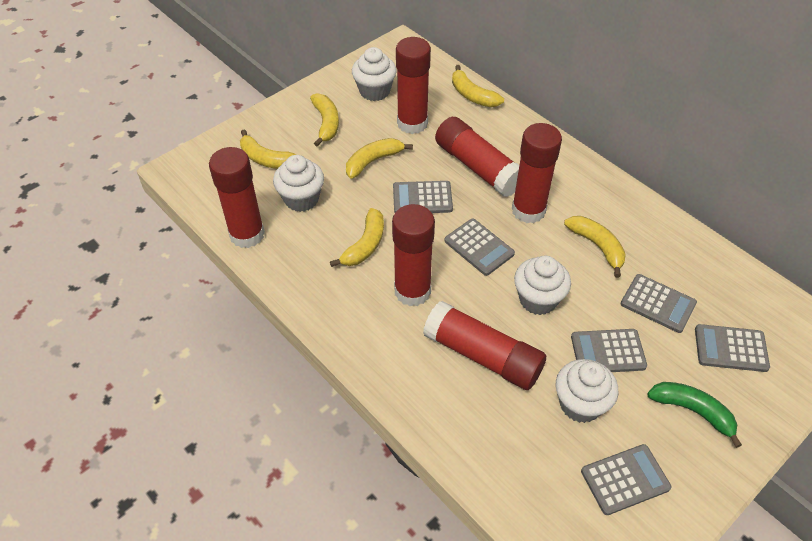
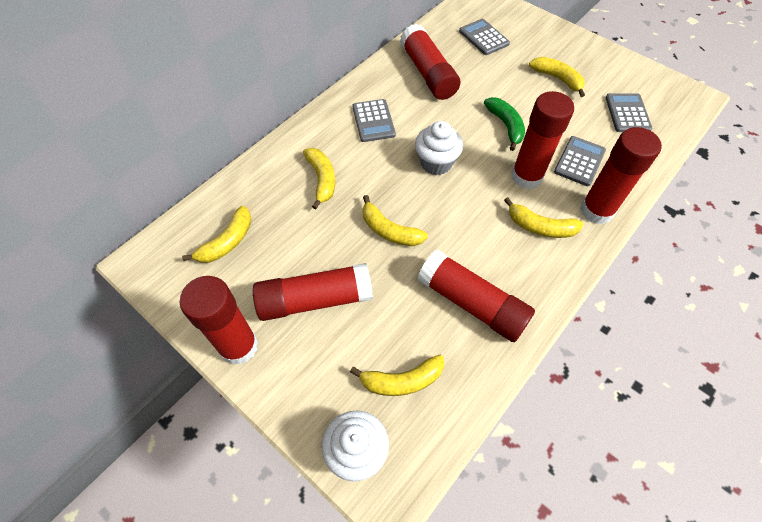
grey calculator: [393,181,453,213] [445,219,515,276] [571,329,647,372] [581,444,671,515] [620,274,697,333] [695,324,770,372] = 6 -> [353,99,396,142] [459,19,510,55] [554,136,606,186] [605,93,652,132] = 4
white cupcake: [273,155,324,212] [352,47,397,101] [514,256,571,315] [556,359,619,423] = 4 -> [322,411,389,481] [415,121,463,175] = 2

